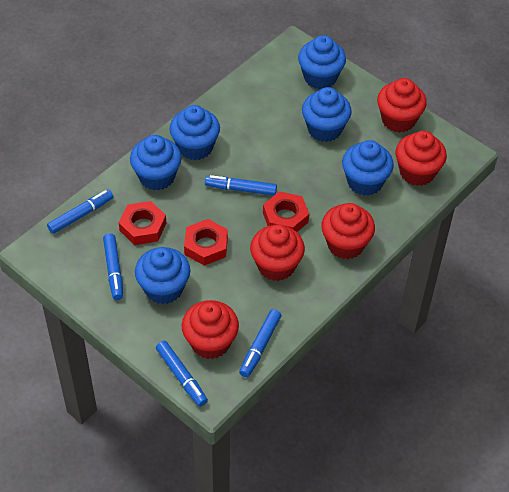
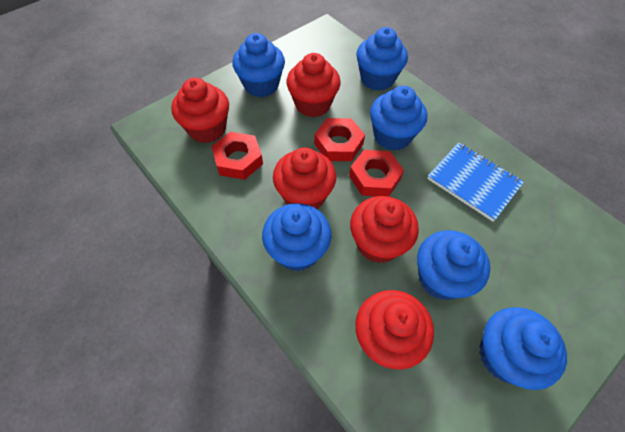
blue marker: [47,189,113,234] [103,233,123,300] [156,340,208,407] [205,175,277,196] [239,309,281,377] = 5 -> none = 0
blue notebook: none = 0 -> [427,142,524,222] = 1

